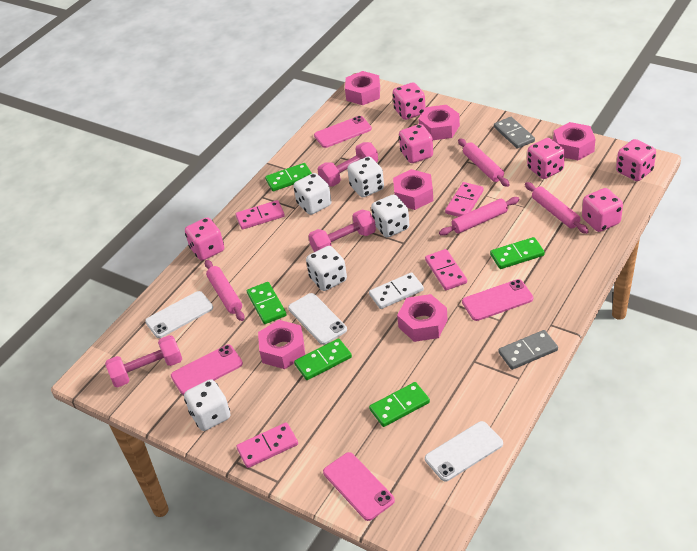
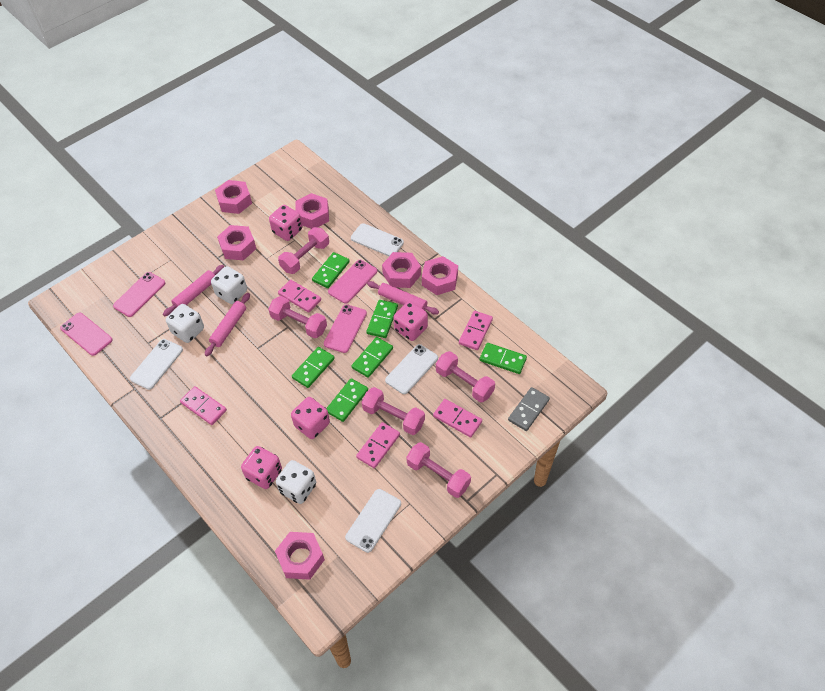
green domino: [247,282,287,324] [265,163,312,191] [294,338,352,380] [369,382,430,427] [490,237,545,269] = 5 -> [292,347,335,388] [312,252,350,288] [326,378,368,422] [352,337,393,378] [366,300,398,338] [480,343,527,374] = 6
grey domino: [494,117,535,149] [498,330,558,370] = 2 -> [508,387,550,431] = 1
pink dice: [185,217,224,261] [393,82,426,120] [399,124,433,163] [527,138,565,179] [582,188,623,232] [616,139,656,181] = 6 -> [241,446,282,489] [269,205,302,241] [291,397,330,439] [393,301,428,341] = 4
pink domino: [236,200,285,230] [236,422,298,468] [425,249,467,290] [445,182,484,217] = 4 -> [180,386,227,425] [278,280,321,313] [356,422,400,468] [433,399,482,438] [459,311,493,350] = 5
pink dumbbell: [105,335,182,387] [308,210,376,252] [318,142,378,187] = 3 -> [268,296,327,338] [278,227,329,274] [362,387,425,435] [406,442,471,498] [436,351,495,402] = 5
pink rolling pin: [205,260,245,321] [439,197,520,236] [458,138,510,187] [525,182,589,234] = 4 -> [163,265,225,316] [205,293,250,356] [367,281,439,315] = 3
white dice: [184,379,230,431] [293,173,331,215] [306,246,347,291] [347,157,384,197] [371,194,409,237] = 5 -> [166,304,204,343] [211,266,247,304] [276,460,316,504] = 3
white domino: [369,272,424,309] = 1 -> none = 0
white phone: [145,291,213,338] [288,293,347,345] [425,421,503,481] = 3 -> [130,339,183,390] [345,489,401,553] [351,223,404,256] [385,344,438,394] = 4

